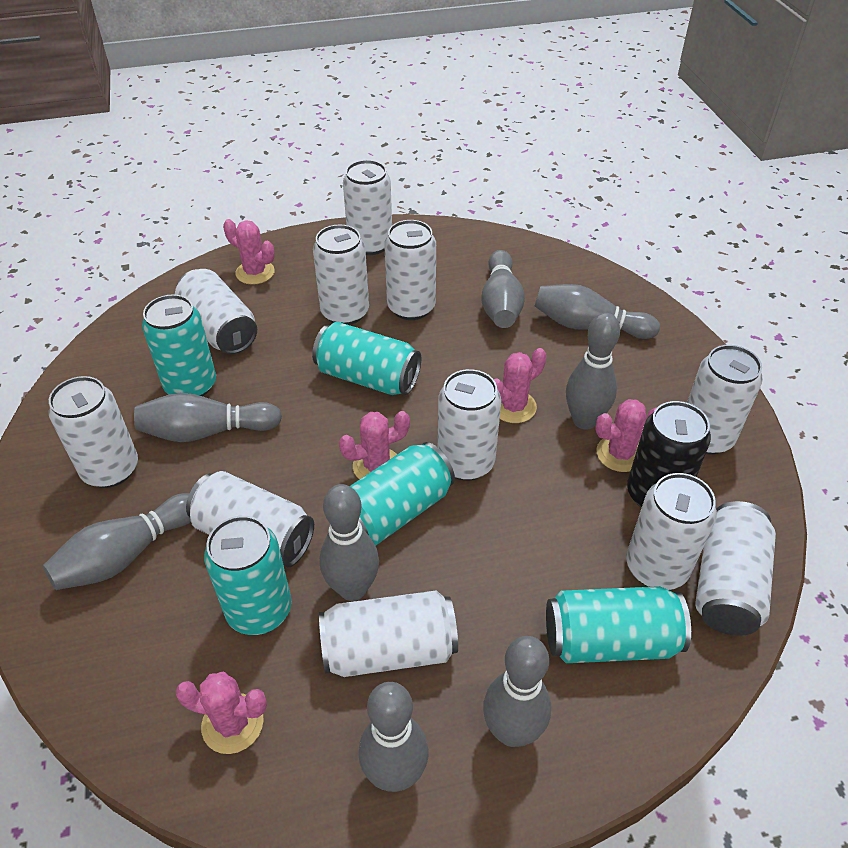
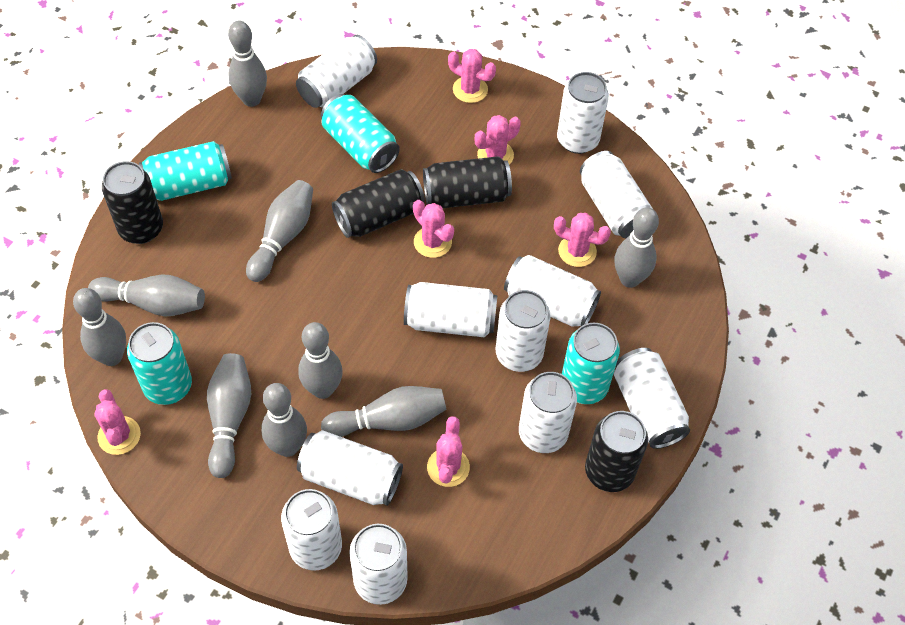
black can: [627,401,711,508] = 1 -> [102,161,163,244] [332,169,425,238] [423,156,512,208] [585,411,648,492] = 4
grey bowling pin: [43,493,191,590] [134,393,282,442] [320,484,379,601] [359,682,429,792] [481,250,525,328] [483,636,551,747] [535,284,660,339] [566,313,620,430] = 8 -> [73,288,126,366] [88,275,205,316] [207,353,251,478] [228,21,267,107] [246,180,313,282] [261,383,307,457] [298,322,343,399] [321,386,447,437] [615,207,659,288] = 9
pink cactus: [175,671,267,754] [223,219,275,285] [339,411,410,479] [494,348,547,423] [595,399,656,472] = 5 -> [94,389,141,455] [413,200,454,258] [427,416,470,487] [448,49,496,103] [475,115,521,165] [554,213,611,267] = 6
turquoise can: [142,294,216,396] [204,516,291,635] [312,322,421,395] [350,442,455,546] [546,586,691,663] = 5 -> [127,322,192,405] [139,141,232,201] [321,94,400,173] [562,323,620,404] = 4

